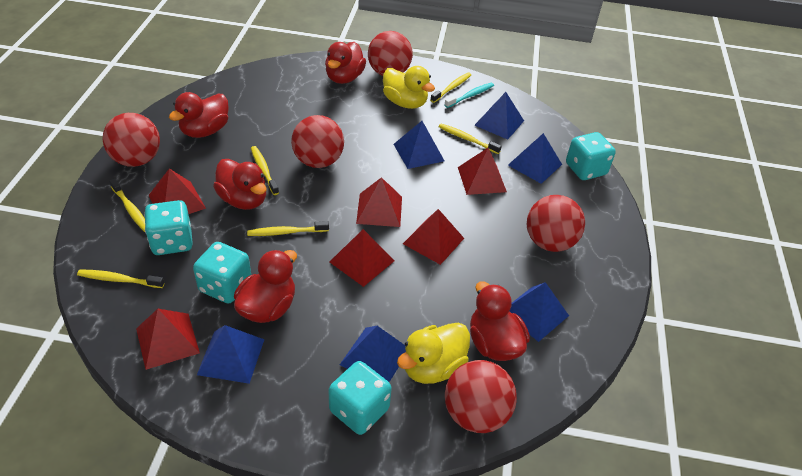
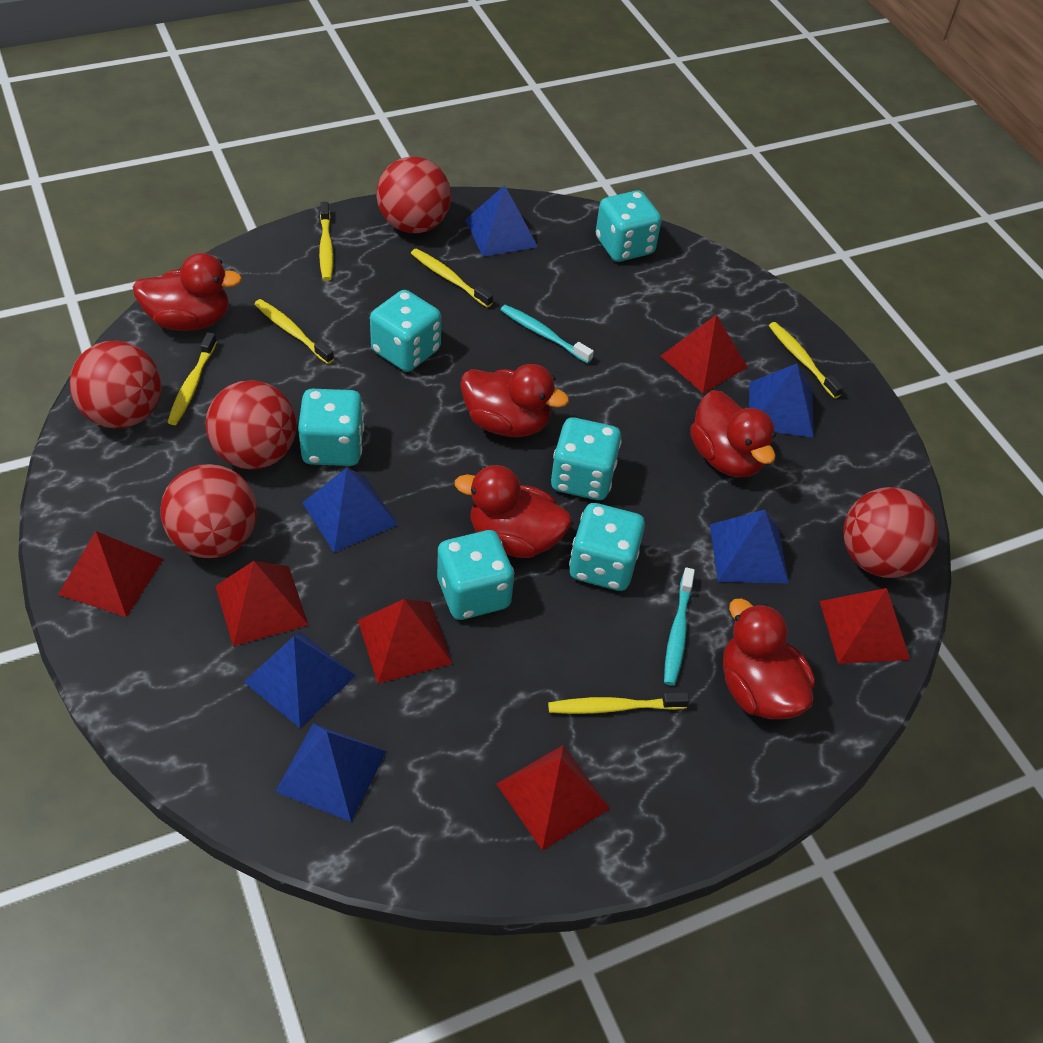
turquoise dice: [144,200,193,255] [193,242,251,304] [329,361,392,435] [566,132,616,180] = 4 -> [298,389,364,466] [370,290,441,372] [437,530,514,620] [551,417,622,500] [569,503,645,591] [596,190,662,262] = 6
turquoise toothbrush: [445,83,494,108] = 1 -> [500,305,594,364] [664,567,695,686] = 2
yellow duck: [383,66,435,109] [397,323,470,384] = 2 -> none = 0

